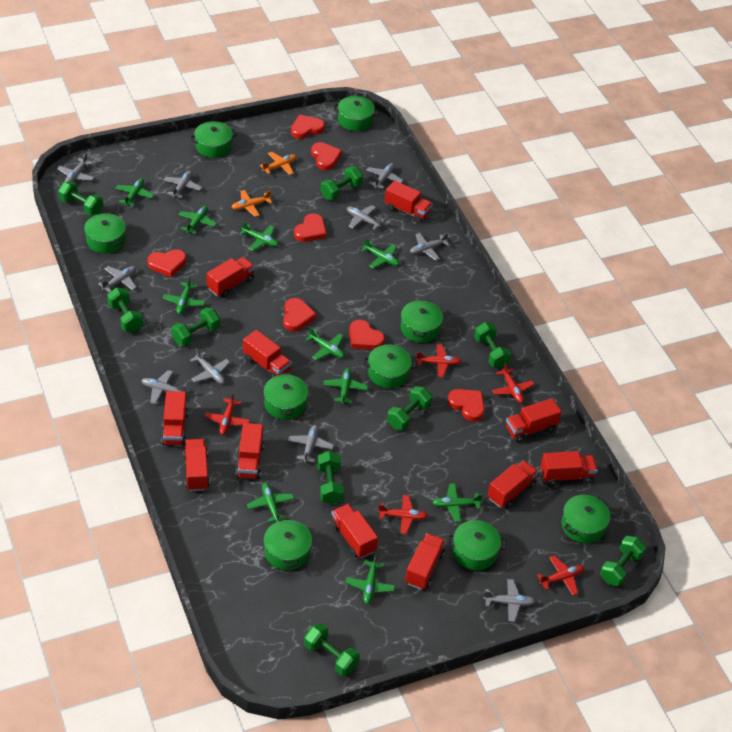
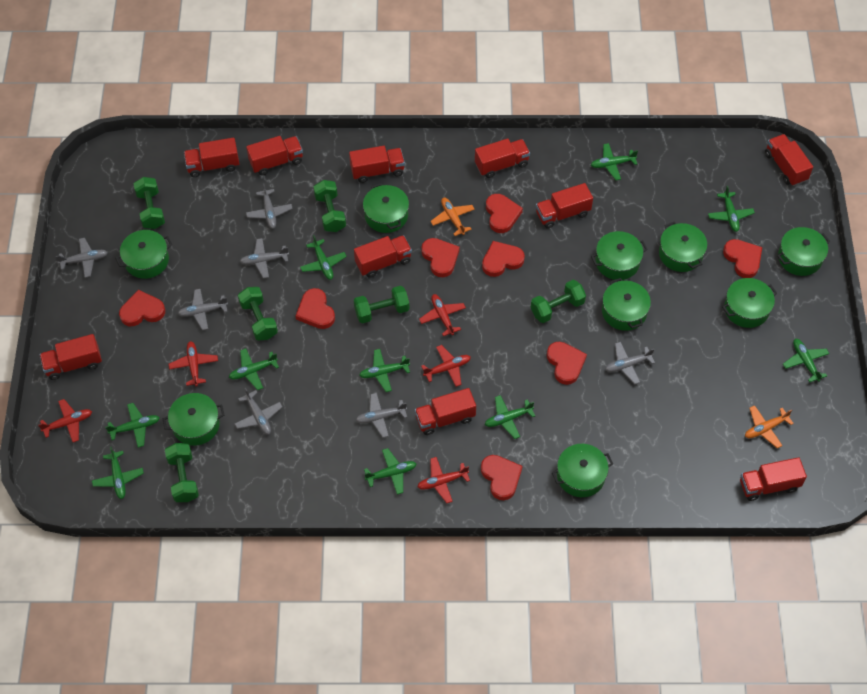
green dumbbell: [58,181,103,216] [107,288,143,332] [172,307,220,346] [304,623,360,676] [317,451,344,504] [320,166,363,200] [387,386,432,430] [474,322,512,368] [600,536,646,586] = 9 -> [133,177,165,229] [165,443,199,502] [238,287,278,340] [314,180,346,232] [354,286,409,324] [531,280,586,323] = 6
grey plane: [57,153,94,182] [98,266,137,292] [141,370,187,404] [164,171,202,198] [190,348,230,384] [288,425,334,463] [347,205,384,229] [367,163,403,189] [410,233,450,260] [484,579,536,622] = 10 -> [56,238,108,278] [178,289,228,330] [235,388,282,435] [240,238,289,278] [246,184,293,229] [355,393,407,438] [605,342,655,384] = 7
red heart: [147,249,186,277] [283,298,317,331] [291,115,325,139] [294,213,327,242] [311,142,342,170] [349,320,385,350] [447,389,485,422] = 7 -> [119,290,165,326] [295,288,335,329] [421,238,460,277] [481,455,522,500] [482,241,525,277] [486,194,523,233] [547,342,587,385] [723,239,762,278] = 8
red truck: [162,391,188,446] [184,439,210,491] [207,257,255,298] [236,423,264,479] [243,330,292,378] [331,504,378,559] [385,180,433,223] [405,533,445,590] [488,460,538,509] [506,398,562,442] [540,451,598,486] = 11 -> [40,334,102,380] [184,138,239,177] [246,136,303,175] [349,146,405,183] [354,235,412,278] [415,388,476,435] [475,139,530,178] [536,183,593,229] [740,457,807,501] [765,134,813,186] = 10

